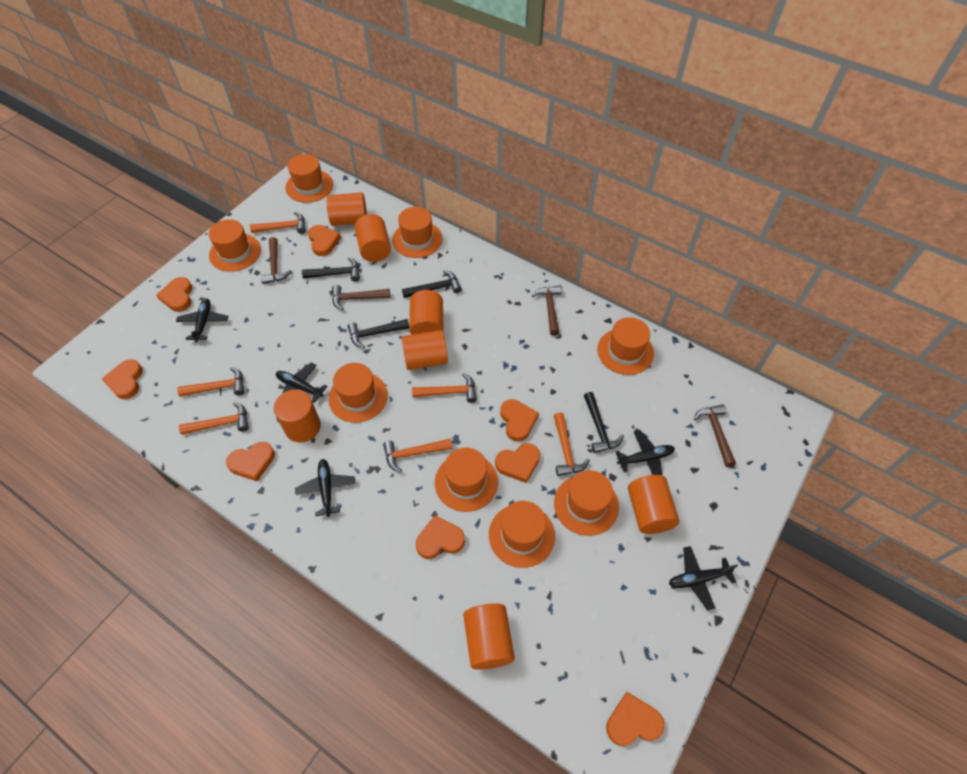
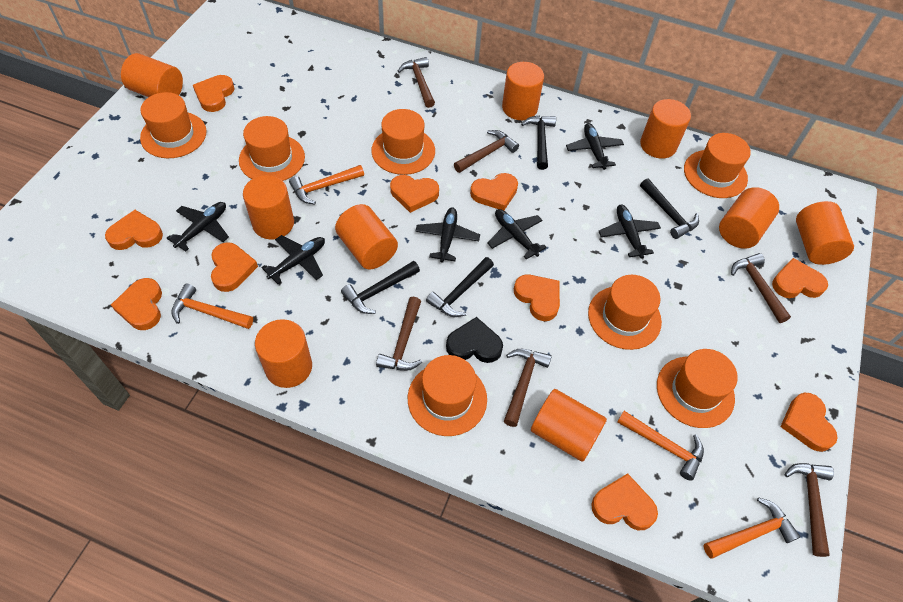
black heart: none = 0 -> [446,317,503,363] = 1
black plane: [176,298,228,342] [276,363,327,403] [295,459,355,517] [616,430,675,475] [669,546,738,610] = 5 -> [167,202,229,252] [261,235,325,284] [415,207,480,263] [487,209,547,259] [566,123,624,170] [599,204,661,259] = 6
brown hammer: [261,237,291,284] [332,285,390,311] [532,285,561,336] [694,404,736,467] = 4 -> [376,297,422,371] [398,57,435,108] [454,130,519,173] [504,349,552,427] [731,253,791,323] [785,463,834,557] = 6
orange cylinder: [274,390,321,442] [326,192,367,226] [355,214,391,262] [401,330,448,370] [410,290,444,335] [463,603,515,670] [628,475,679,534] = 7 -> [121,53,183,97] [243,175,294,240] [255,319,312,388] [335,204,398,269] [502,62,544,120] [531,389,607,462] [640,99,691,159] [719,187,779,249] [796,201,854,265] = 9
orange hammer: [177,367,244,397] [179,402,249,435] [250,212,306,234] [383,439,452,473] [412,373,477,403] [554,413,590,476] = 6 -> [171,283,253,329] [289,165,364,204] [617,411,704,481] [704,497,800,559] = 4
orange hat: [209,219,261,272] [285,154,333,203] [329,363,388,423] [392,207,442,258] [435,448,498,512] [489,501,555,568] [554,470,619,536] [597,317,654,375] = 8 -> [140,92,207,158] [239,116,305,181] [371,109,435,175] [408,355,487,436] [588,275,662,350] [657,349,738,428] [684,133,751,198] = 7
orange heart: [102,359,143,399] [156,277,192,312] [226,442,275,481] [308,225,341,256] [416,516,465,559] [495,443,540,483] [500,399,539,442] [606,692,665,746] = 8 -> [105,210,163,250] [111,278,162,330] [193,75,235,112] [211,242,258,292] [390,175,439,213] [470,173,518,210] [514,275,560,321] [591,473,658,530] [772,258,828,298] [780,393,838,452] = 10

